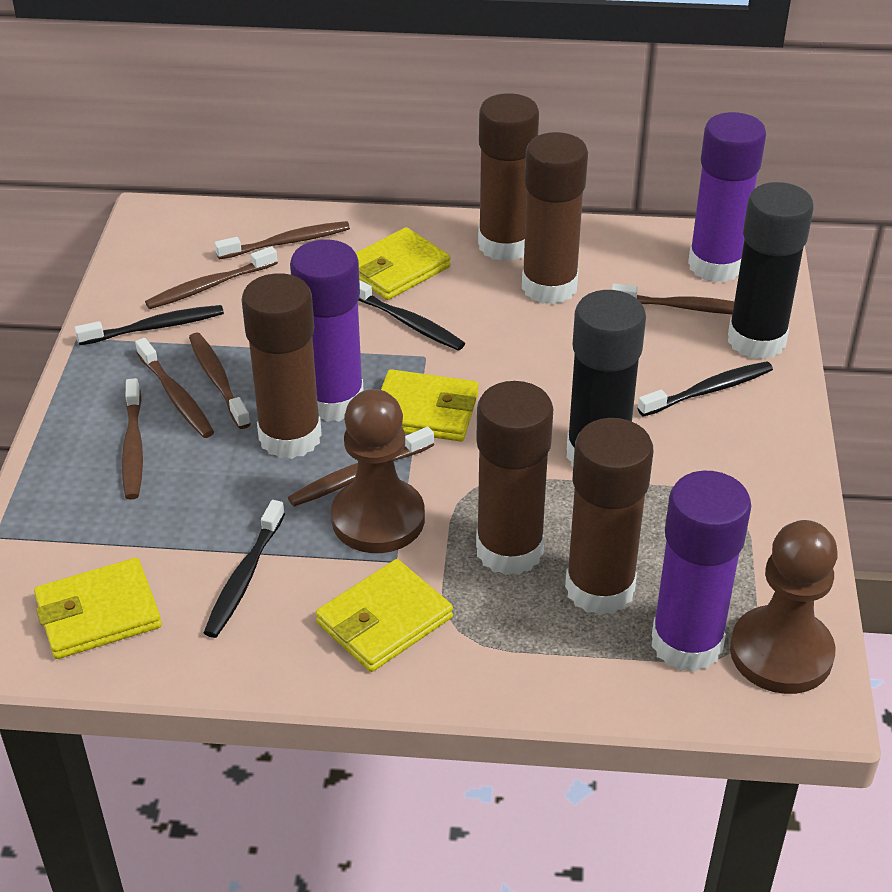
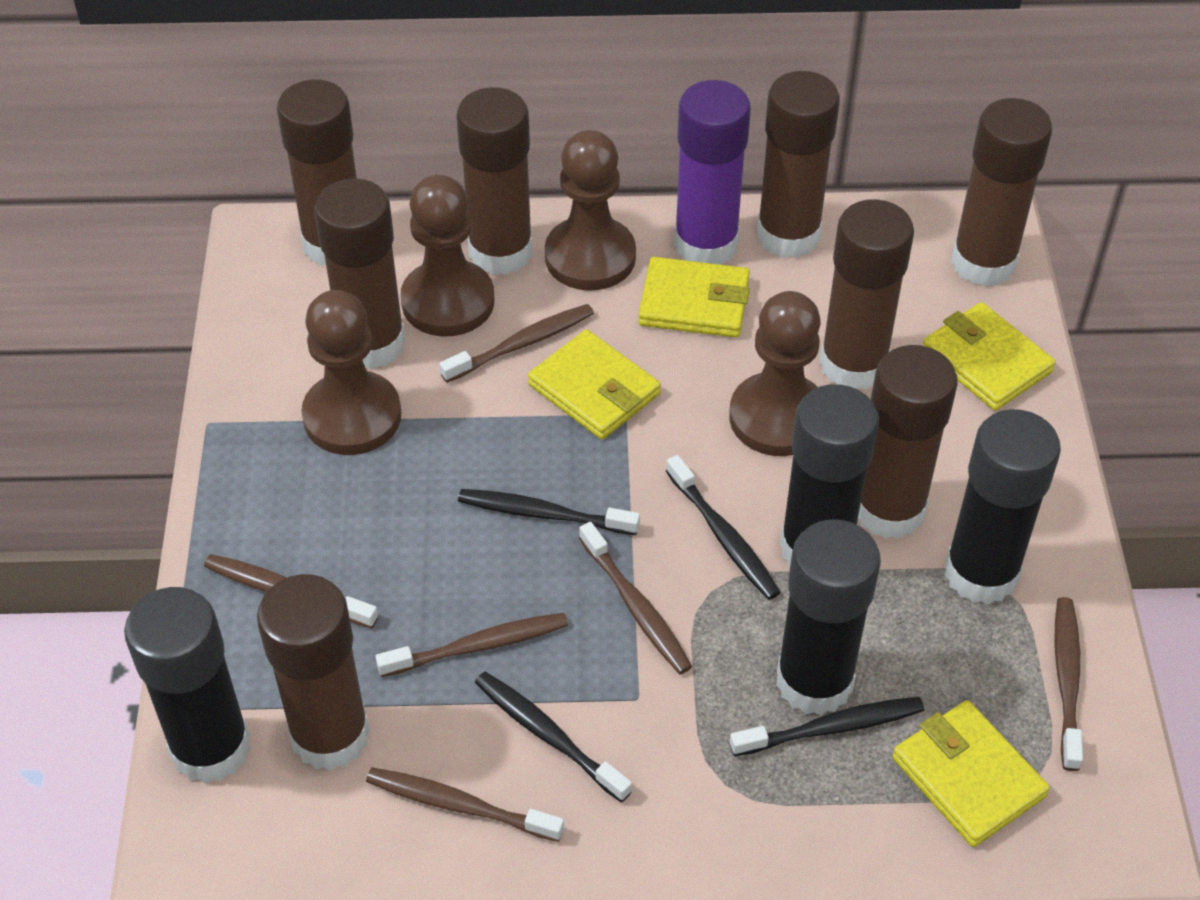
black glue stick: [567,290,646,466] [728,182,814,359] = 2 -> [124,587,251,783] [776,519,881,715] [780,384,879,568] [944,409,1061,605] = 4
brown glue stick: [242,273,322,459] [476,381,553,575] [478,93,539,262] [522,132,588,304] [565,418,653,615] = 5 -> [257,574,370,771] [277,79,357,266] [314,178,406,369] [456,87,532,275] [757,71,840,258] [819,199,914,389] [858,345,958,539] [951,98,1052,286] = 8
brown pawn: [331,389,425,553] [730,520,838,694] = 2 -> [301,290,402,455] [400,175,494,336] [545,130,636,291] [729,291,821,456] = 4
brown toothbrush: [122,378,143,500] [135,338,214,438] [145,246,278,309] [189,332,251,429] [214,221,350,260] [288,427,434,507] [611,283,735,314] = 7 -> [204,554,378,628] [366,767,564,842] [376,613,568,677] [439,304,594,383] [579,522,692,674] [1055,597,1083,771] = 6
purple glue stick: [290,240,364,422] [652,471,751,672] [688,112,766,282] = 3 -> [674,80,751,265] = 1

